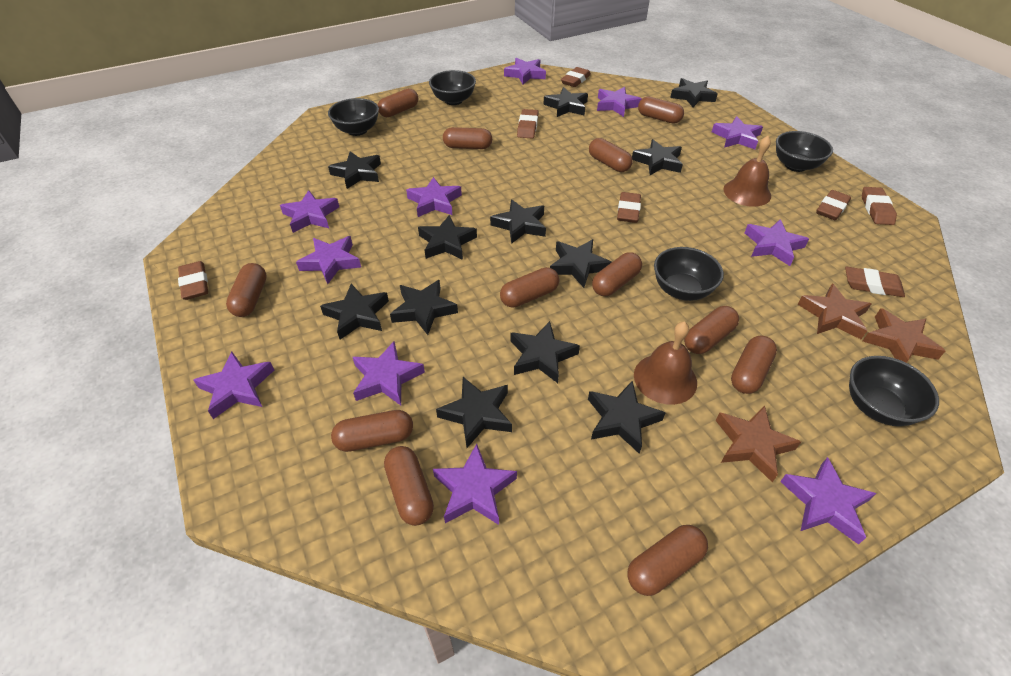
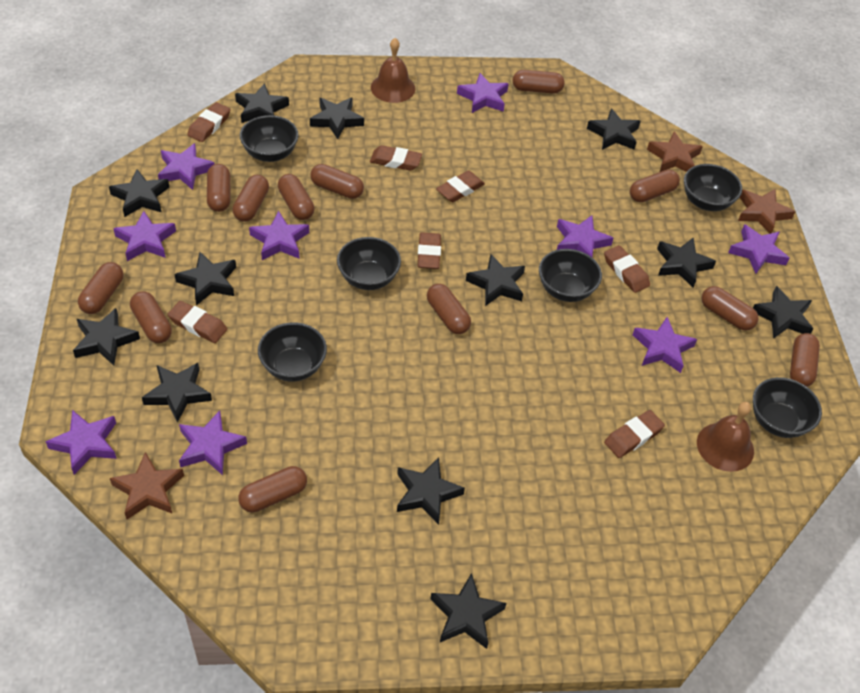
black bowl: [328,98,379,136] [429,70,476,105] [654,247,724,301] [776,131,833,172] [849,356,939,426] = 5 -> [240,115,299,162] [258,323,327,381] [337,237,401,290] [539,249,602,302] [684,164,742,211] [753,377,822,438] = 6
purple star: [194,351,274,419] [280,190,339,233] [296,236,361,284] [353,341,425,405] [406,177,462,217] [433,444,517,525] [504,58,546,84] [597,87,641,117] [712,116,763,149] [745,219,809,266] [780,457,877,545] = 11 -> [46,410,117,475] [113,211,176,261] [158,143,215,190] [179,411,247,475] [249,211,309,260] [457,73,509,113] [557,215,613,257] [633,317,697,373] [728,224,789,274] = 9

